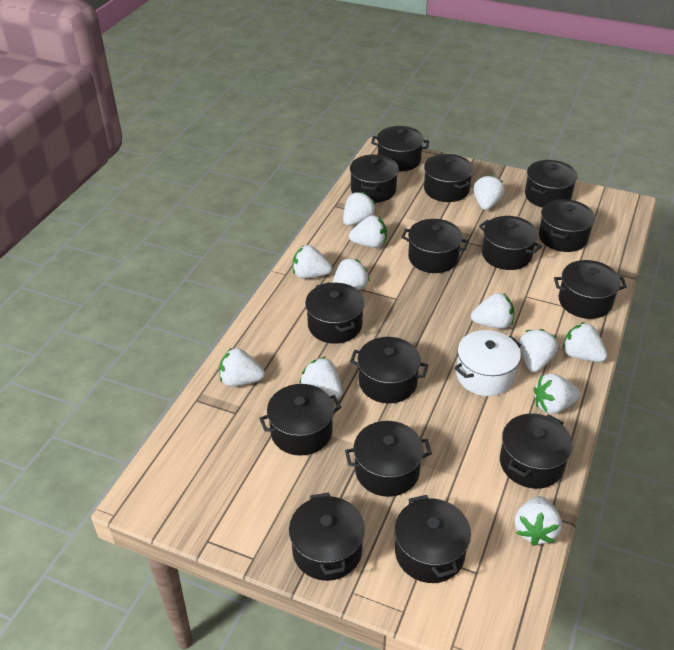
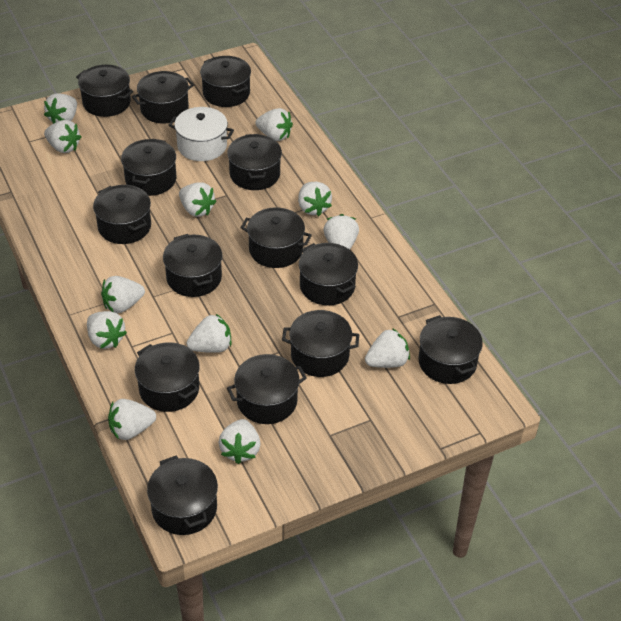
black pot: [259,384,341,456] [289,493,365,581] [305,282,364,344] [345,421,432,497] [350,154,399,203] [350,337,428,403] [371,126,429,171] [395,495,471,583] [401,219,469,273] [424,154,473,202] [479,216,542,270] [500,413,573,489] [525,160,577,208] [539,199,595,252] [554,260,627,319] = 15 -> [76,65,133,117] [93,185,151,244] [121,139,176,196] [132,71,194,124] [135,342,200,412] [147,456,218,535] [163,234,222,297] [200,56,251,107] [227,134,282,190] [227,354,307,424] [241,207,312,268] [282,310,359,377] [299,243,358,306] [419,315,483,384] = 14

